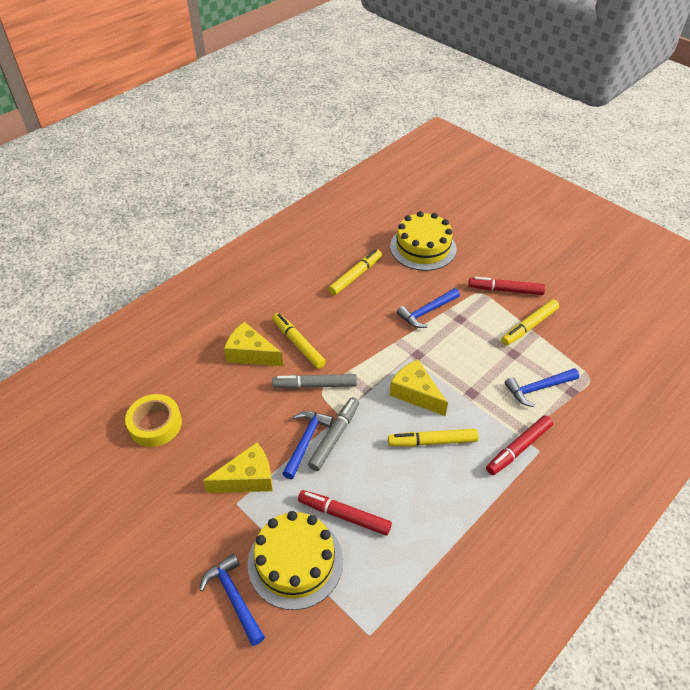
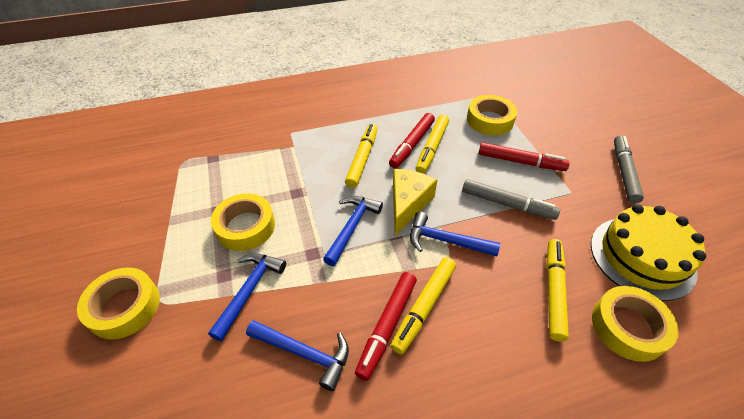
yellow cake: [248,511,343,610] [390,211,456,271] = 2 -> [591,204,706,301] = 1
yellow cheese: [203,442,273,493] [224,322,283,366] [390,359,448,416] = 3 -> [393,169,437,236] = 1
yellow tape: [125,394,182,447] = 1 -> [77,267,160,340] [211,193,275,251] [467,95,517,135] [592,286,679,362] = 4

